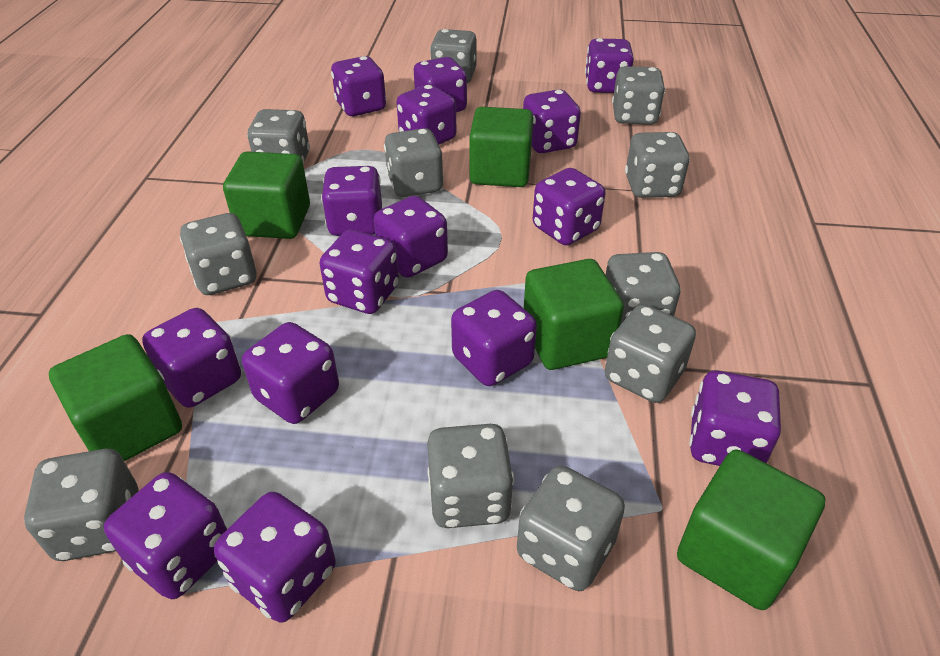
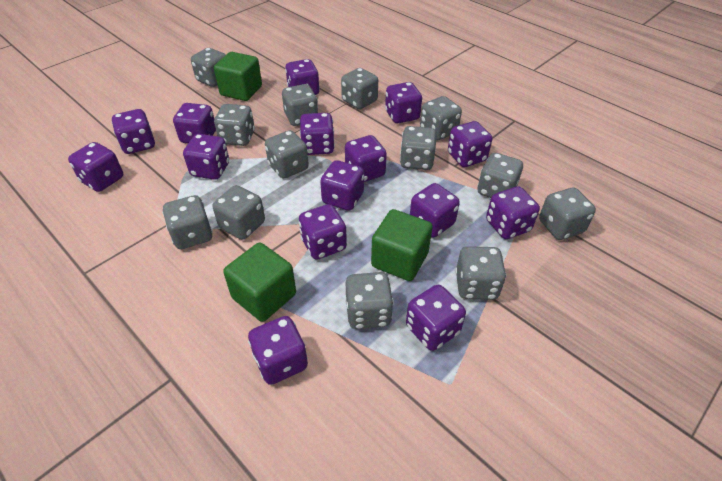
green cube: [49,334,182,461] [223,151,310,239] [469,107,533,187] [524,259,624,370] [677,450,825,610] = 5 -> [214,52,262,101] [223,243,296,322] [371,209,433,281] = 3
grey dice: [24,449,138,561] [180,213,257,295] [247,109,310,164] [384,128,444,197] [427,424,514,528] [430,29,477,83] [517,466,625,591] [605,304,696,403] [606,252,681,325] [612,66,665,125] [625,132,690,198] = 11 -> [163,195,213,249] [191,48,225,87] [213,185,265,240] [214,104,255,146] [265,130,309,178] [282,84,318,126] [341,68,378,109] [345,272,394,329] [400,126,437,170] [420,96,462,140] [455,246,506,300] [477,153,523,198] [539,188,596,240] = 13

